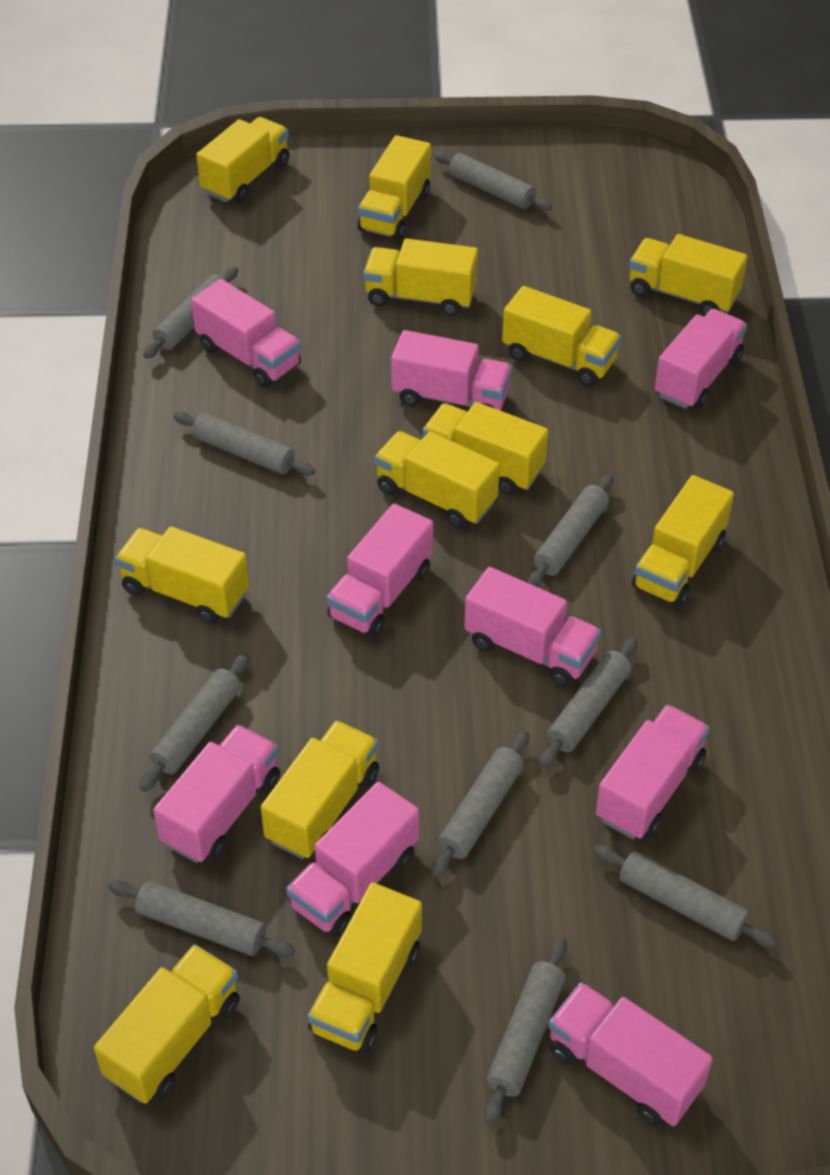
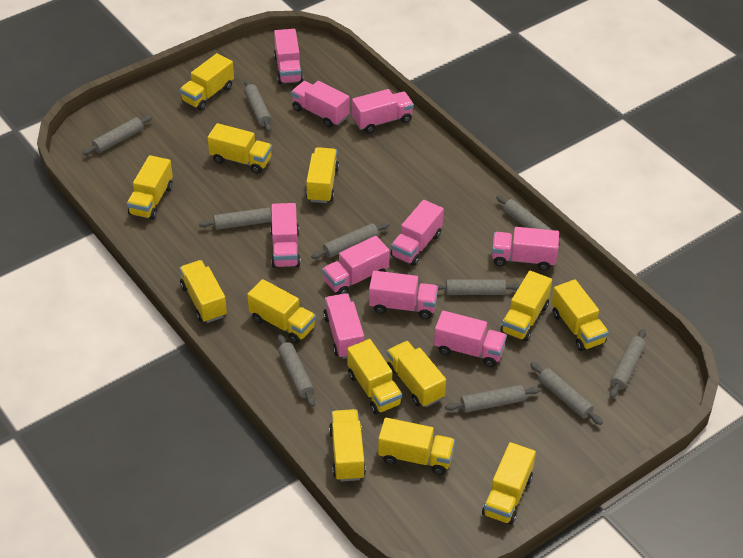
pink truck: [153,725,280,863] [191,279,301,388] [286,781,419,937] [327,503,433,638] [391,330,512,410] [464,567,601,687] [548,982,713,1126] [596,705,710,839] [655,309,747,409] = 9 -> [270,203,301,268] [274,29,303,85] [291,81,350,127] [322,236,390,295] [323,293,364,359] [352,89,414,133] [369,271,438,319] [391,200,444,266] [434,311,507,367] [492,227,559,271] = 10
yellow truck: [94,944,240,1104] [115,526,249,624] [196,117,290,203] [261,720,379,859] [308,882,422,1053] [358,135,431,240] [363,238,478,316] [375,431,500,528] [422,402,548,495] [502,286,621,387] [629,234,747,316] [632,475,734,607] = 12 -> [127,155,173,220] [180,53,234,110] [180,260,227,323] [208,123,272,174] [247,279,316,344] [306,147,339,203] [329,409,366,481] [347,339,402,415] [378,417,455,475] [387,341,446,407] [482,442,536,525] [500,271,552,342] [551,279,609,351] = 13

